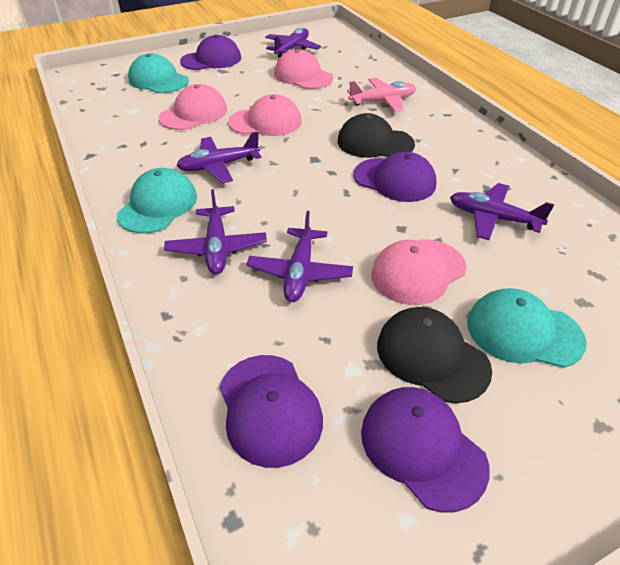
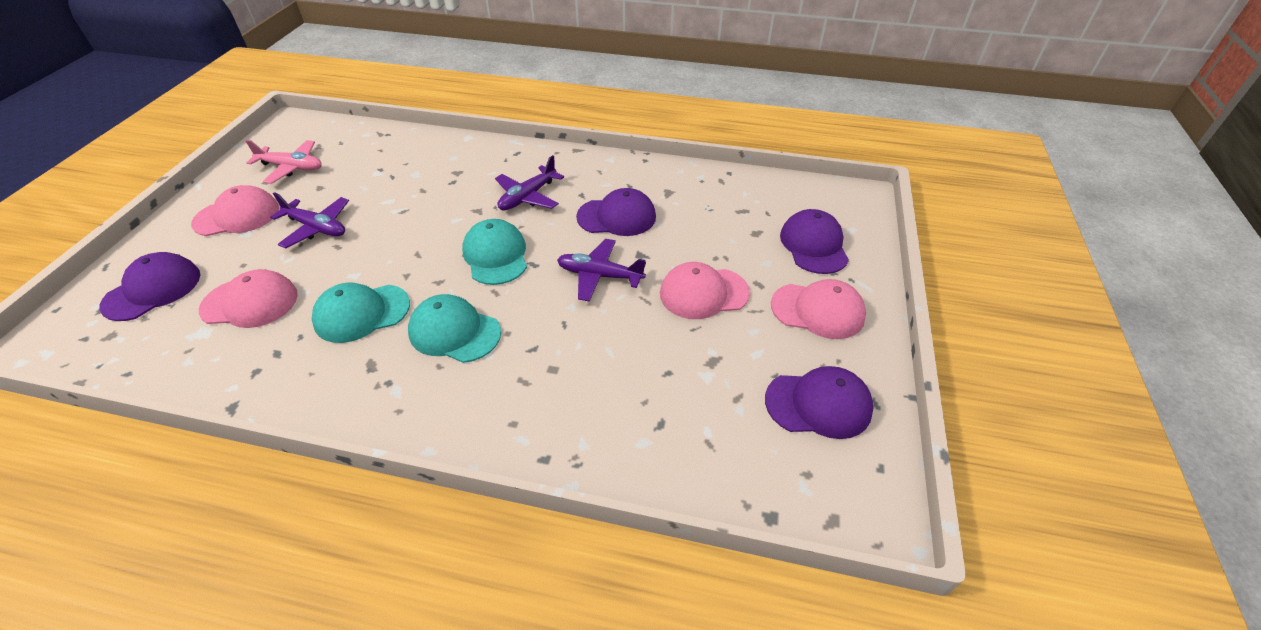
black cap: [337,113,415,158] [377,307,492,403] = 2 -> none = 0
purple plane: [164,189,267,274] [176,132,261,183] [246,211,353,302] [265,28,321,58] [450,183,554,240] = 5 -> [270,192,349,248] [495,155,564,210] [557,239,646,301] = 3

